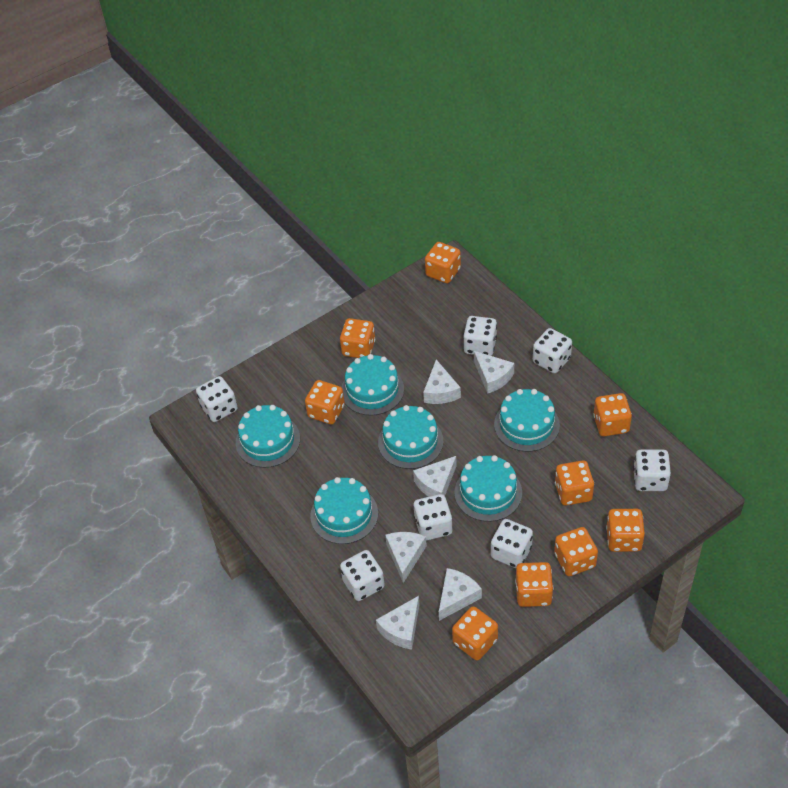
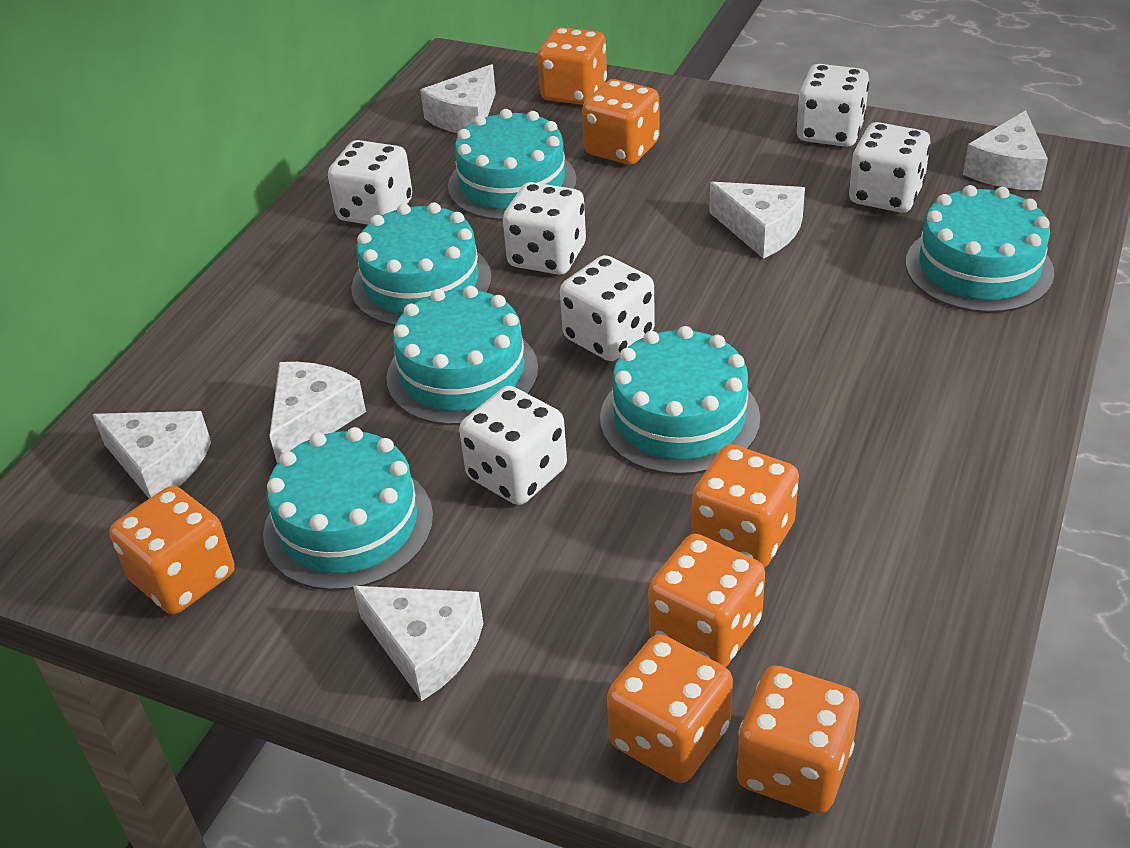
orange dice: [305,380,345,424] [340,318,375,358] [425,242,461,283] [452,606,498,660] [515,562,553,607] [554,527,598,576] [555,460,594,506] [593,393,632,436] [606,509,645,552] = 9 -> [109,486,234,614] [537,27,607,105] [582,79,660,165] [607,634,733,783] [648,534,765,667] [692,444,799,568] [737,666,859,813] = 7
white dice: [196,376,238,422] [340,550,385,601] [414,494,453,541] [463,316,497,356] [491,519,533,568] [533,328,572,373] [633,449,671,491] = 7 -> [328,140,412,225] [459,386,567,505] [503,182,586,275] [560,255,655,361] [796,64,869,147] [849,122,930,213] = 6

